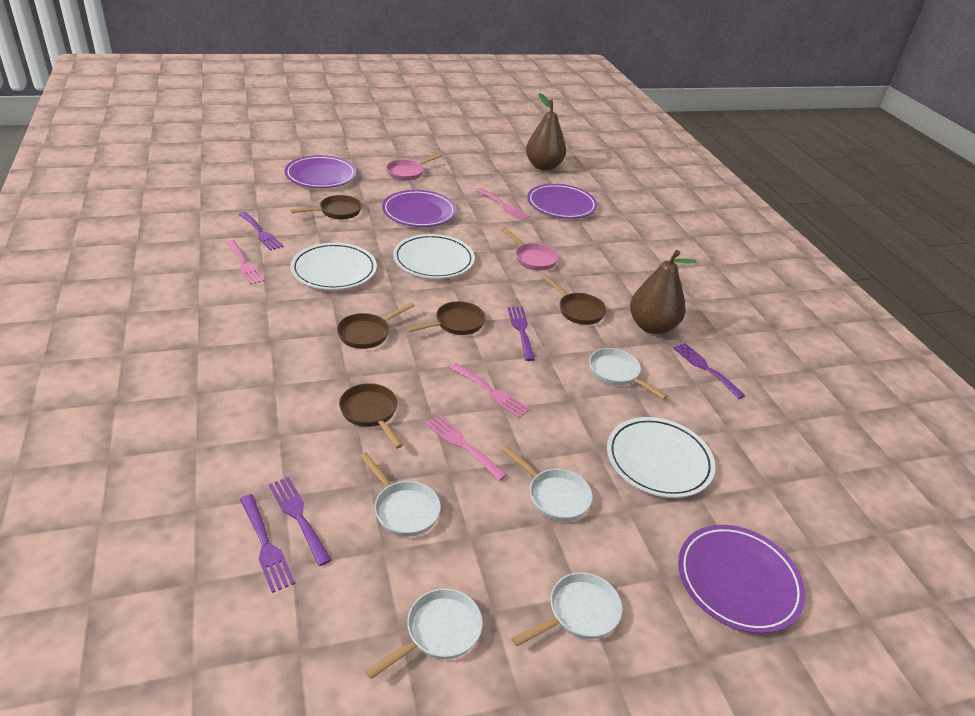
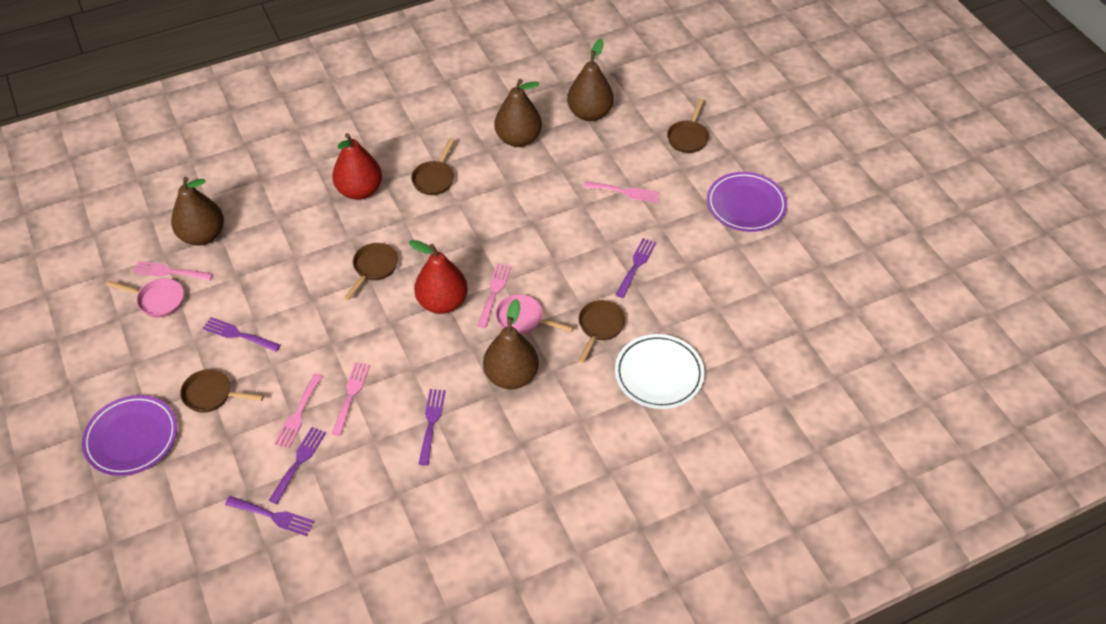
brown pear: [526,93,566,171] [630,250,696,334] = 2 -> [171,177,224,246] [483,299,539,389] [494,79,542,147] [567,39,614,121] = 4
pink fork: [226,240,265,285] [425,415,507,481] [450,363,531,418] [476,188,530,220] = 4 -> [133,261,213,281] [274,373,323,449] [332,362,370,436] [477,263,511,328] [583,182,660,203] = 5
purple plate: [284,155,357,188] [382,190,457,227] [527,184,597,219] [678,525,806,634] = 4 -> [82,395,177,476] [707,172,787,232] = 2
red pear: none = 0 -> [332,133,382,200] [409,240,468,314] = 2
white pan: [360,452,441,537] [365,589,483,679] [501,445,593,521] [511,572,623,647] [589,348,668,400] = 5 -> none = 0
white plate: [290,243,377,290] [393,234,475,279] [607,417,715,498] = 3 -> [615,334,704,409] = 1

